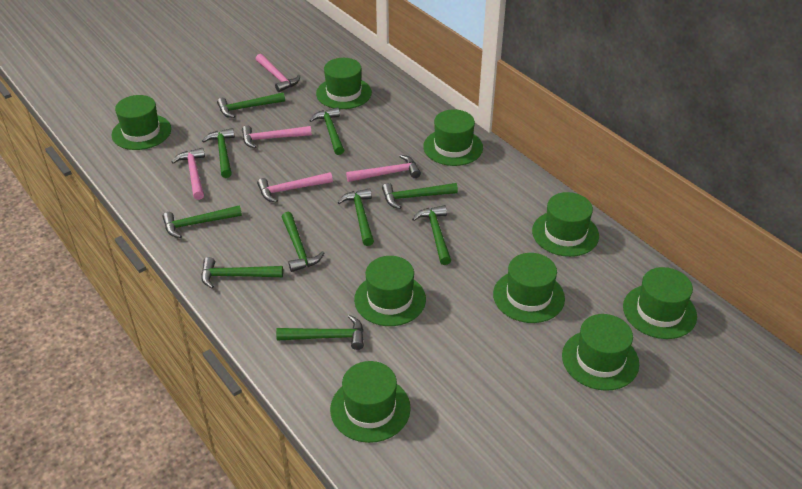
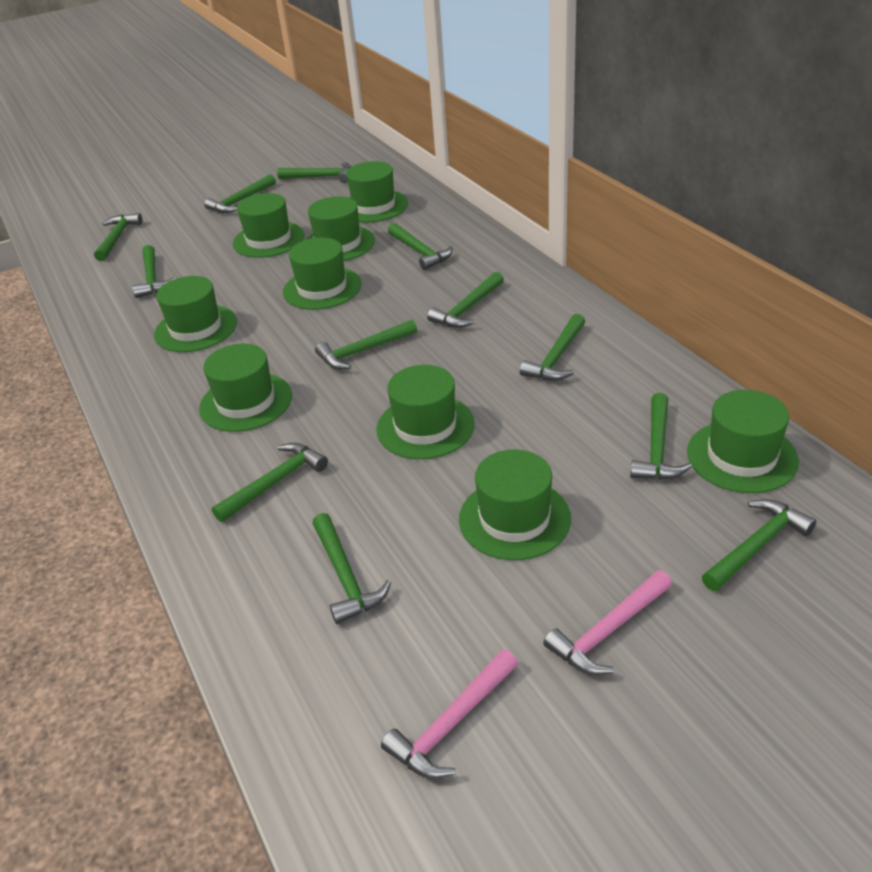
green hammer: [163,205,242,238] [201,257,283,289] [202,128,235,178] [217,93,285,118] [276,315,364,350] [282,212,324,272] [309,108,344,155] [337,188,374,246] [382,183,458,209] [412,205,451,265] = 10 -> [94,213,142,261] [132,245,176,298] [204,174,276,213] [212,443,328,522] [277,162,351,183] [313,513,391,624] [315,320,417,370] [388,223,453,270] [427,272,504,328] [520,314,585,381] [630,393,692,480] [702,499,816,591] = 12
pink hammer: [172,148,205,200] [242,125,312,148] [256,54,300,92] [257,172,333,203] [346,155,421,182] = 5 -> [381,649,518,779] [543,570,672,675] = 2

